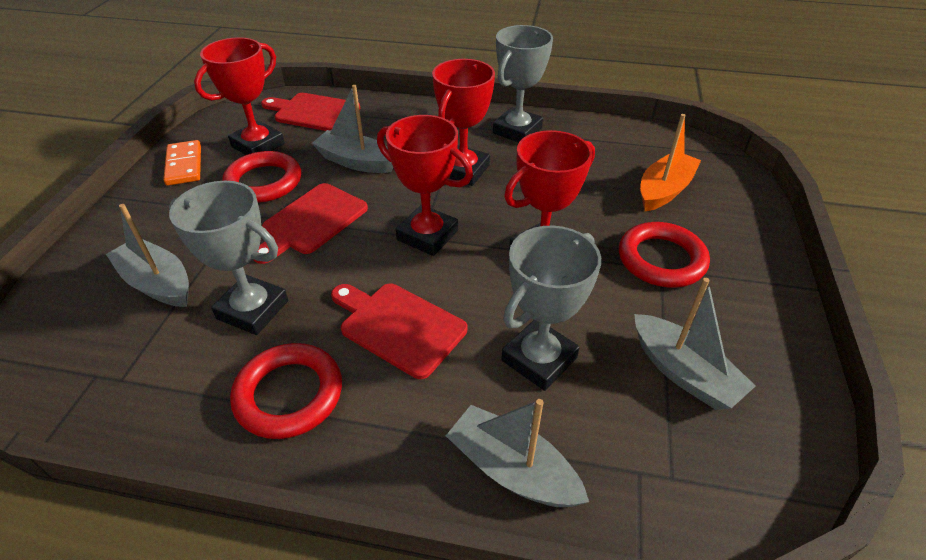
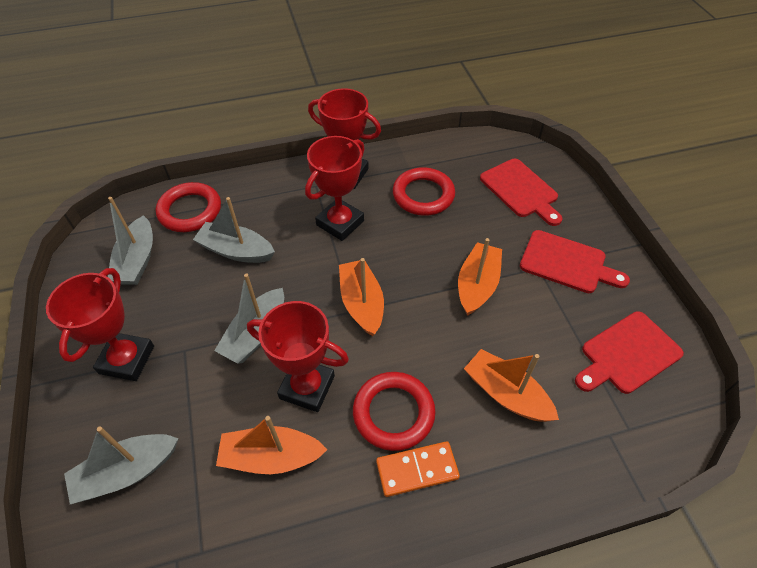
grey trophy: [169,181,288,335] [493,25,553,142] [501,226,601,391] = 3 -> none = 0
orange boat: [640,114,701,211] = 1 -> [216,416,327,474] [339,258,384,336] [458,238,502,316] [464,349,559,422] = 4

